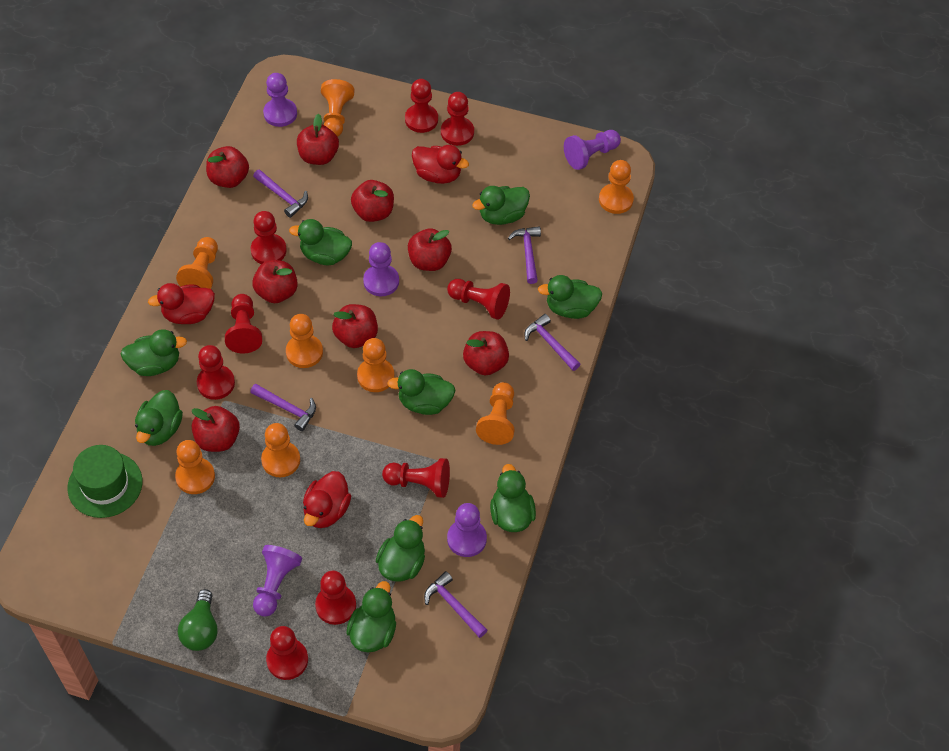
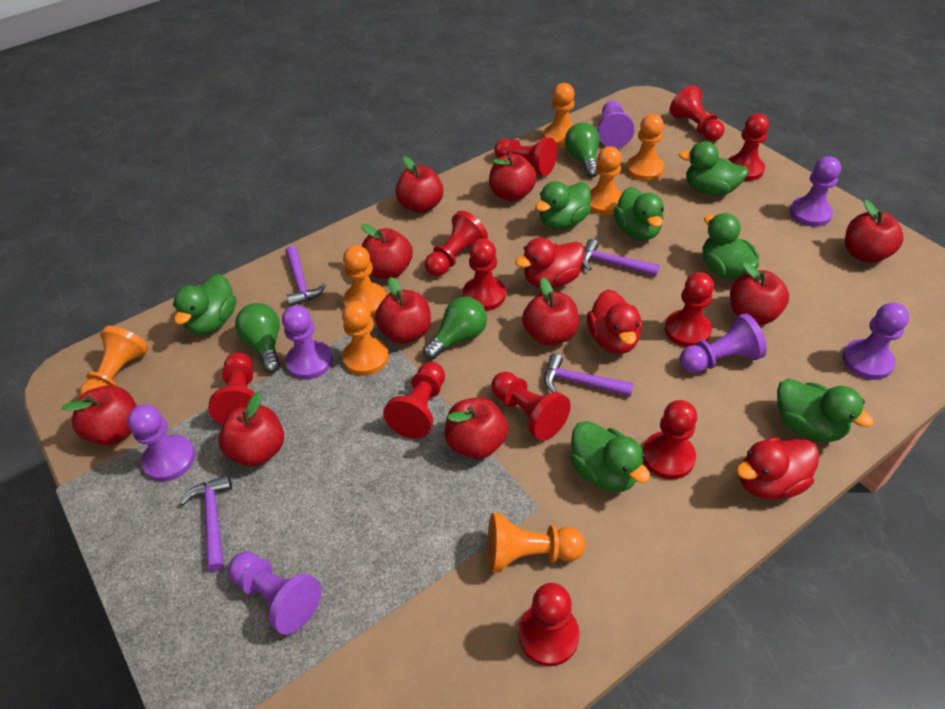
green duck: [121,329,187,376] [135,390,183,446] [289,219,352,265] [346,581,396,652] [376,515,425,581] [387,369,456,415] [472,186,530,225] [490,464,536,532] [538,275,602,319] = 9 -> [173,274,236,334] [535,181,591,229] [570,421,650,492] [613,187,664,241] [679,141,749,196] [702,213,759,280] [777,379,874,442] = 7
green hat: [68,445,142,518] = 1 -> none = 0
green light bulb: [178,589,218,651] = 1 -> [235,303,280,373] [423,297,487,360] [565,122,600,177] = 3
orange pawn: [175,440,215,494] [176,237,218,289] [261,423,300,477] [286,314,323,368] [321,79,355,137] [357,338,394,392] [476,382,515,445] [599,160,634,214] = 8 -> [79,326,149,397] [342,301,389,376] [343,245,386,316] [488,513,585,572] [544,83,575,147] [590,146,622,215] [626,114,664,181] = 7
purple hammer: [250,384,316,431] [253,170,308,218] [424,571,487,638] [508,226,541,284] [525,314,580,371] = 5 -> [180,475,232,572] [286,246,326,306] [544,353,634,397] [582,239,660,276] = 4
purple pawn: [253,545,302,617] [263,73,297,127] [363,242,399,296] [447,503,487,557] [564,130,621,170] = 5 -> [127,405,195,482] [228,552,321,635] [282,305,333,380] [597,101,635,148] [680,313,767,373] [790,156,841,227] [842,303,909,380] = 7
red apple: [192,406,240,452] [206,146,249,188] [252,260,298,303] [297,114,339,165] [332,304,378,348] [351,180,394,222] [408,228,452,271] [463,331,509,375] = 8 -> [62,386,137,446] [218,392,284,467] [361,224,413,279] [375,277,431,344] [395,156,443,213] [445,397,508,459] [489,154,536,201] [522,277,579,346] [730,262,789,325] [845,200,904,263] = 10
red pawn: [197,345,235,400] [225,294,262,354] [251,211,287,264] [266,626,308,680] [315,571,356,625] [382,458,450,498] [405,79,438,133] [441,92,474,146] [447,279,510,320] = 9 -> [208,352,261,425] [383,362,445,439] [425,211,488,276] [463,238,506,311] [491,372,571,441] [494,137,557,176] [518,583,579,666] [643,400,697,480] [665,272,714,347] [669,85,724,141] [728,114,769,181] = 11

